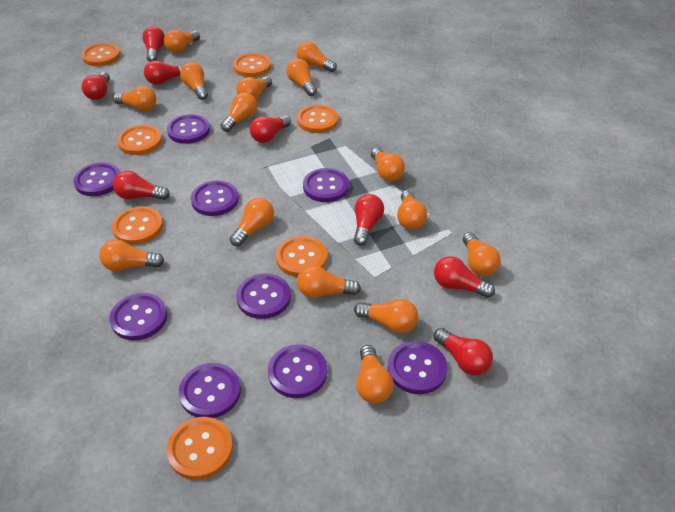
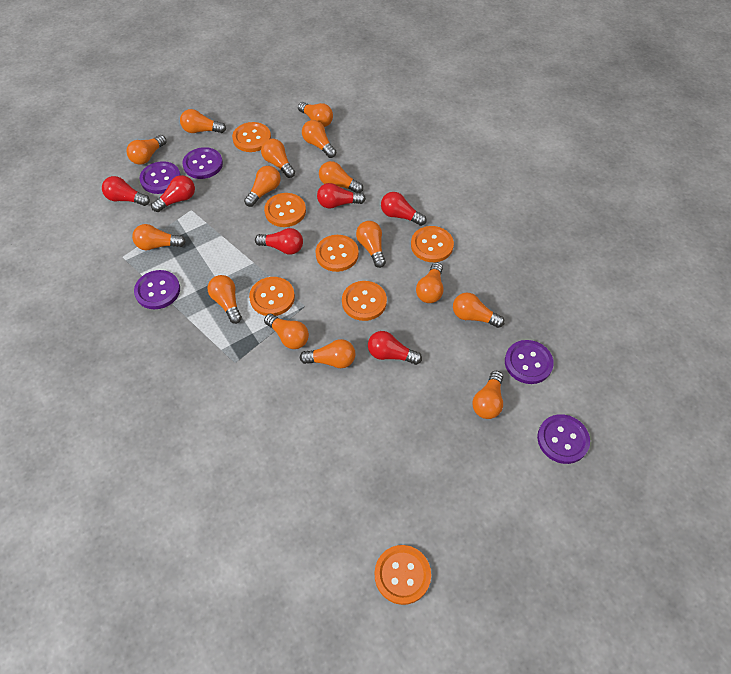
purple button: [73,163,120,196] [110,293,167,340] [167,114,210,144] [179,363,241,418] [191,180,239,216] [236,273,291,319] [268,344,327,398] [303,168,349,202] [388,341,448,394] = 9 -> [134,270,180,309] [139,161,181,194] [182,147,223,179] [505,340,554,384] [537,414,590,464] = 5
red light bulb: [82,72,110,100] [113,171,170,200] [142,26,165,62] [144,60,183,85] [250,115,291,143] [354,194,384,246] [434,256,495,298] [434,328,493,375] = 8 -> [102,176,150,206] [151,175,195,212] [255,228,303,255] [317,183,366,209] [368,331,422,365] [381,192,426,226] = 6

